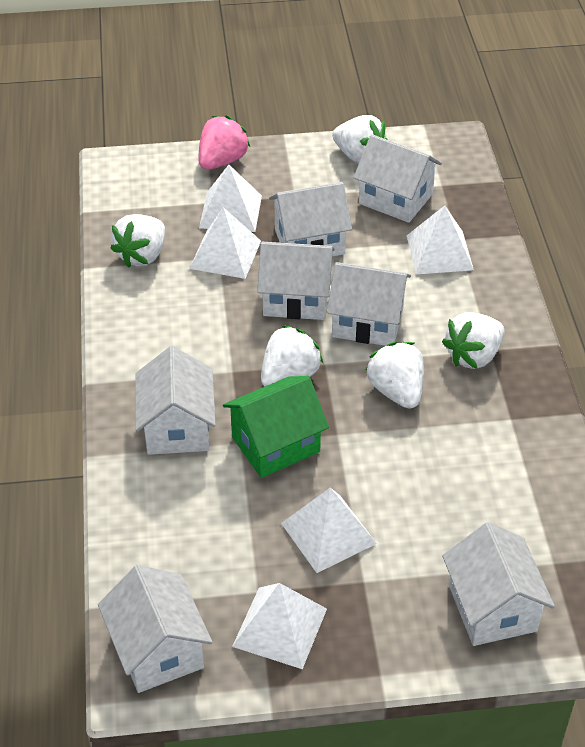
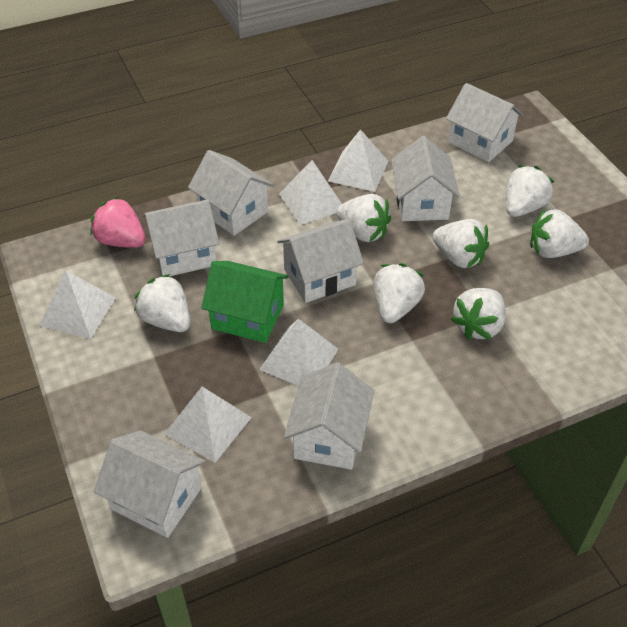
white strawberry: [110,214,165,268] [261,325,323,386] [332,115,388,164] [365,342,424,409] [442,312,505,369] = 5 -> [134,274,191,332] [336,194,391,242] [374,263,425,323] [432,219,489,268] [451,288,506,340] [506,165,554,217] [530,209,589,258] = 7

